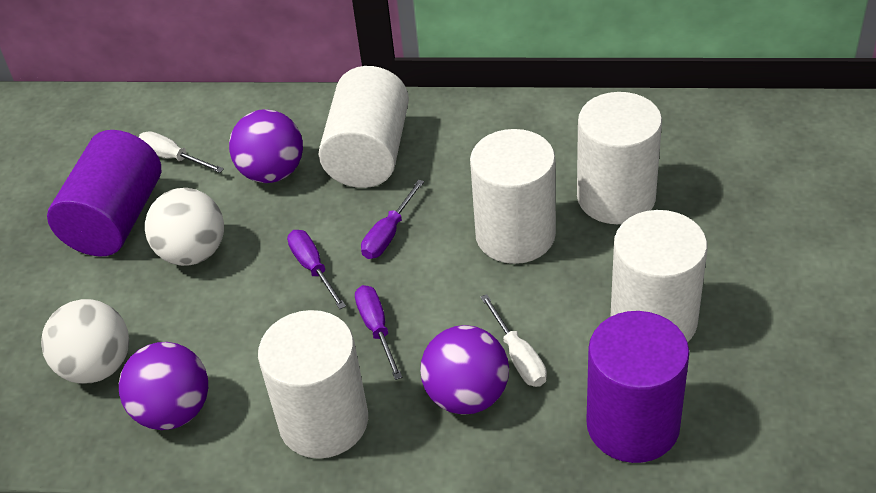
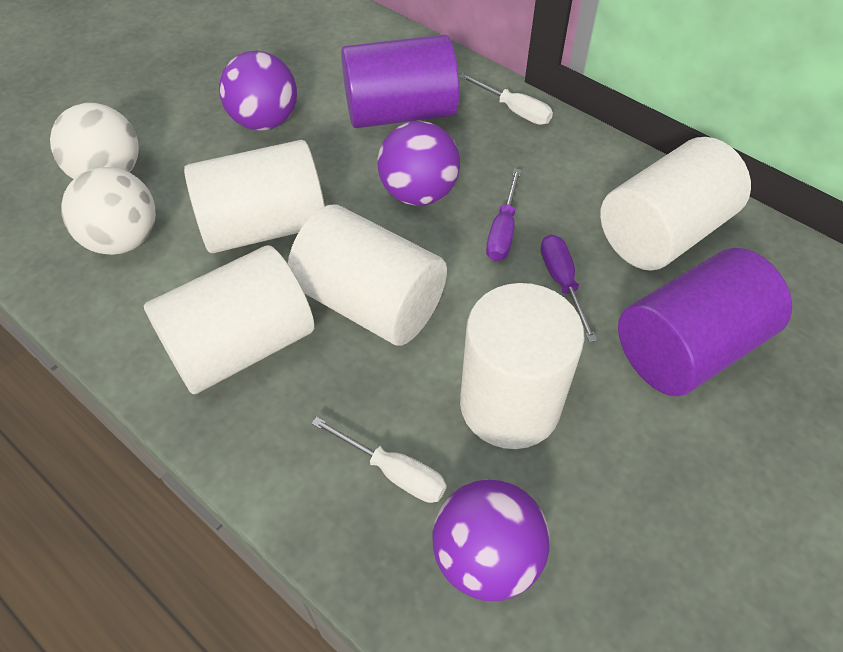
purple screwdriver: [287,230,346,309] [355,285,402,380] [361,179,424,259] = 3 -> [486,169,521,261] [541,234,597,342] = 2

